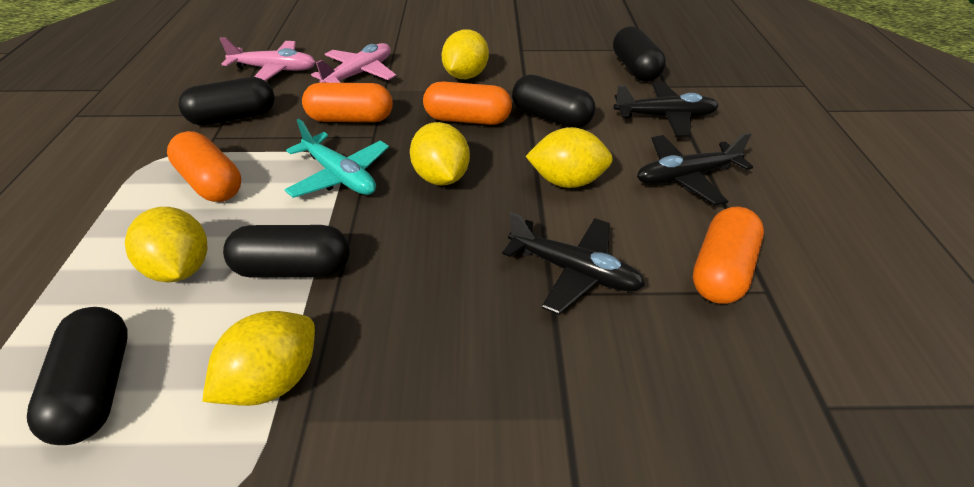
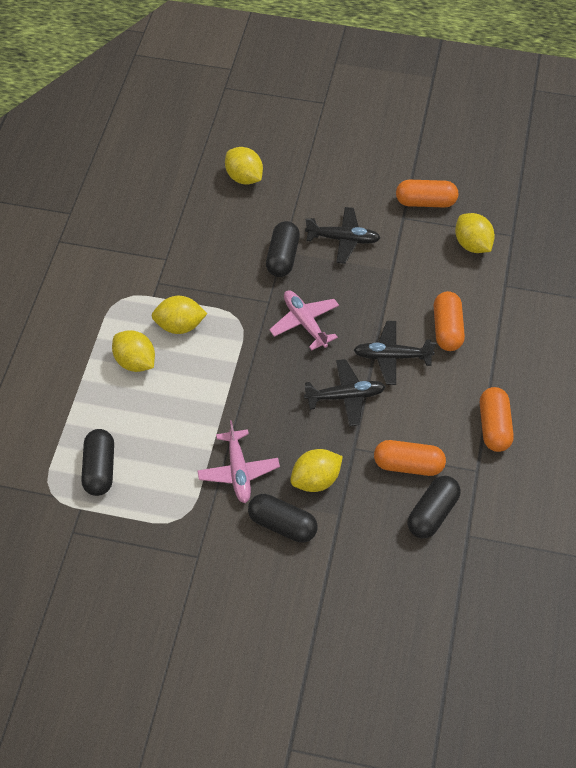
black capsule: [27,307,128,445] [178,77,275,125] [223,225,350,278] [512,74,595,128] [613,26,666,81] = 5 -> [81,429,114,496] [248,494,317,543] [266,221,300,277] [407,476,460,538] = 4
turquoise plane: [285,119,389,198] = 1 -> none = 0

